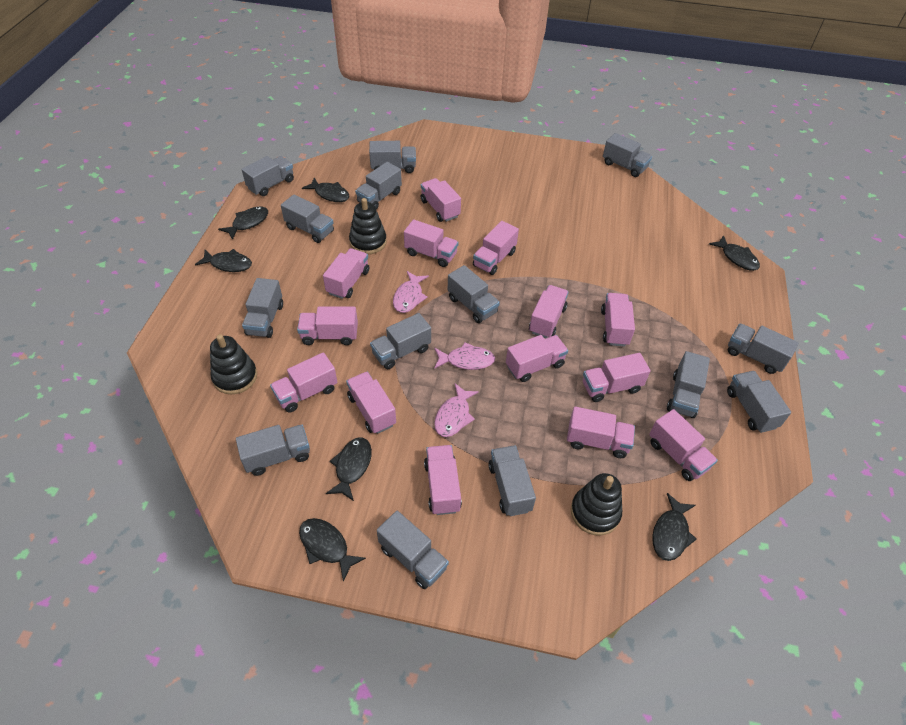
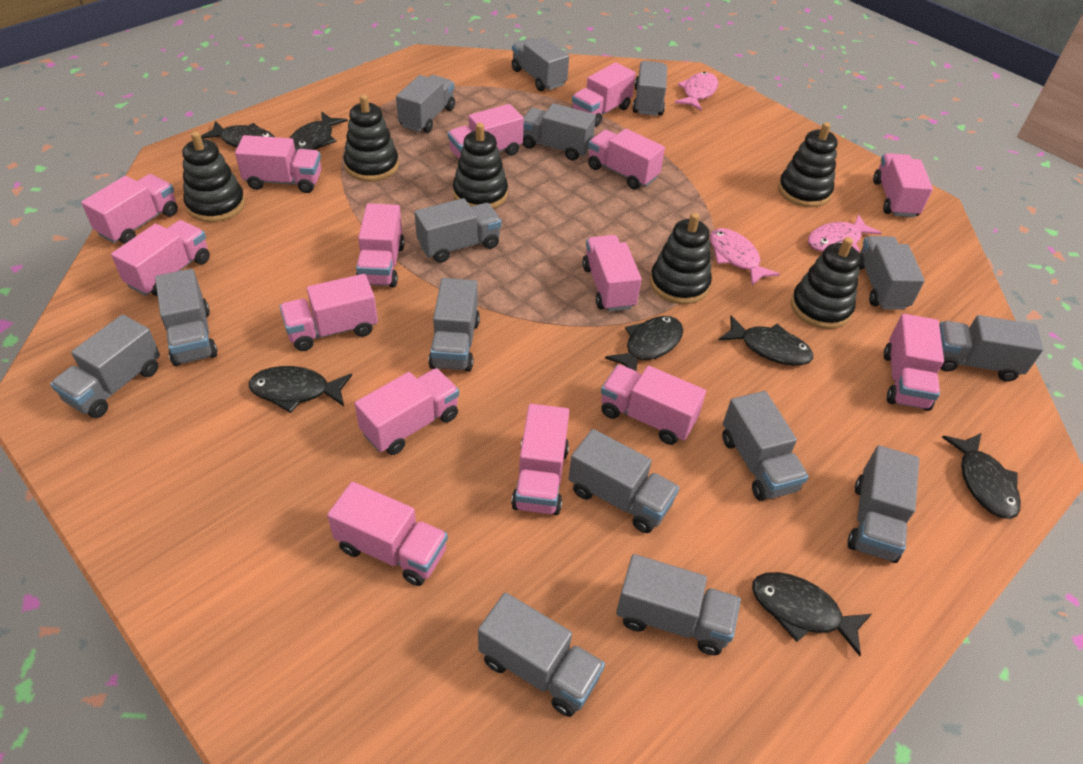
black stacking toy: [210,334,257,394] [349,198,387,254] [571,473,622,536] = 3 -> [182,131,245,222] [344,95,399,181] [453,123,508,209] [650,212,712,304] [778,122,838,207] [791,237,861,329] = 6
grey truck: [236,425,310,476] [242,156,294,196] [242,278,283,338] [281,195,334,243] [355,162,402,209] [369,141,416,173] [370,313,431,369] [377,511,449,589] [448,265,500,323] [488,445,536,516] [603,133,652,177] [667,351,710,418] [727,371,791,433] [728,324,799,374] = 14 -> [50,314,160,418] [155,269,218,366] [396,75,455,133] [415,198,502,263] [428,278,480,372] [478,592,605,717] [512,37,569,91] [522,103,596,161] [568,429,679,533] [616,554,741,655] [632,61,667,116] [722,391,809,501] [848,445,919,563] [859,236,925,310] [939,315,1044,382] = 15
pink truck: [270,352,337,413] [297,306,358,345] [323,248,369,299] [346,371,396,434] [404,219,459,267] [421,178,461,222] [424,445,462,515] [473,221,519,275] [506,335,568,382] [529,285,569,338] [567,406,635,458] [583,353,651,402] [601,293,635,347] [649,409,718,481] = 14 -> [81,174,178,244] [111,220,210,296] [235,135,321,193] [279,274,378,351] [327,482,448,586] [355,368,459,455] [356,203,405,288] [448,104,524,159] [511,404,569,515] [572,62,636,127] [582,235,641,312] [588,129,665,190] [601,365,706,445] [873,153,933,217] [884,314,944,411] = 15

